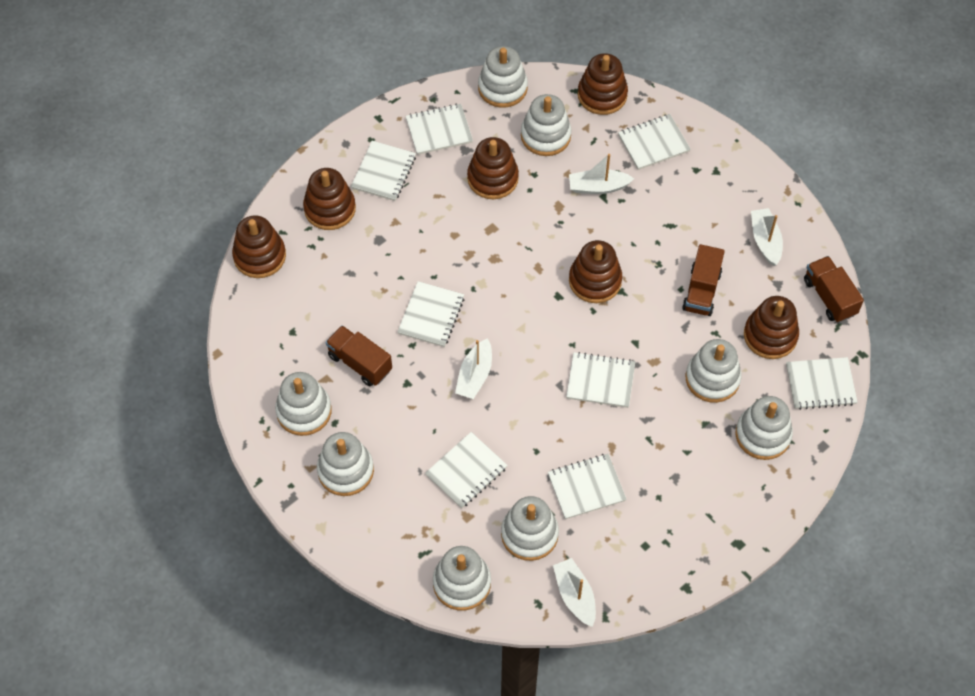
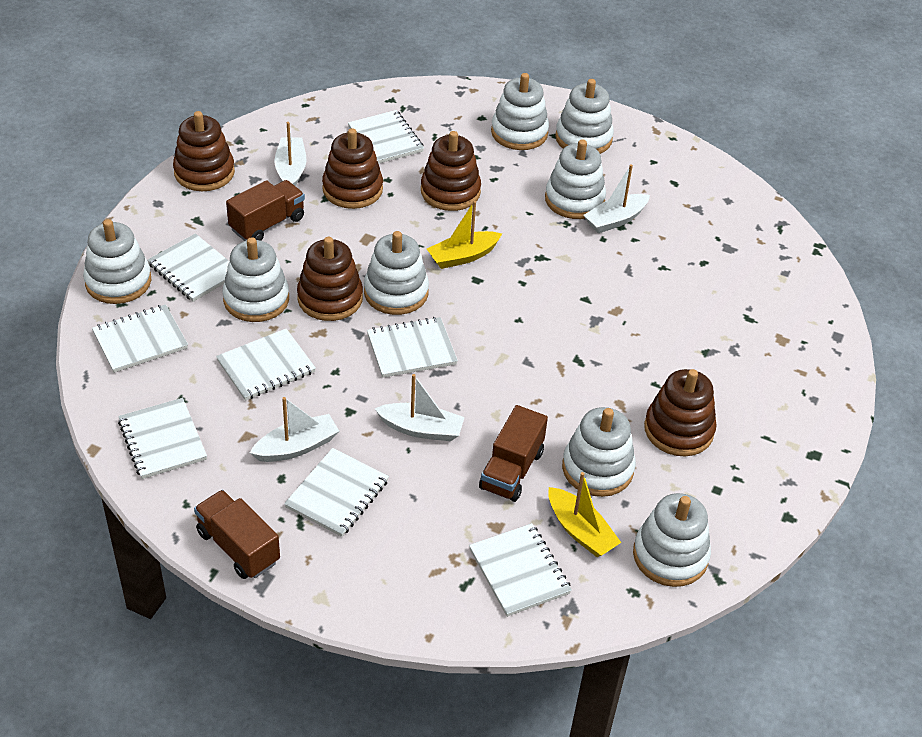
brown stacking toy: [232,215,286,278] [303,168,356,230] [467,137,519,199] [569,240,622,303] [578,53,628,115] [744,296,799,359] = 6 -> [173,111,235,191] [297,237,363,321] [322,128,383,209] [421,131,481,211] [644,369,717,456] = 5
yellow boat: none = 0 -> [427,201,502,269] [548,472,621,557] = 2

